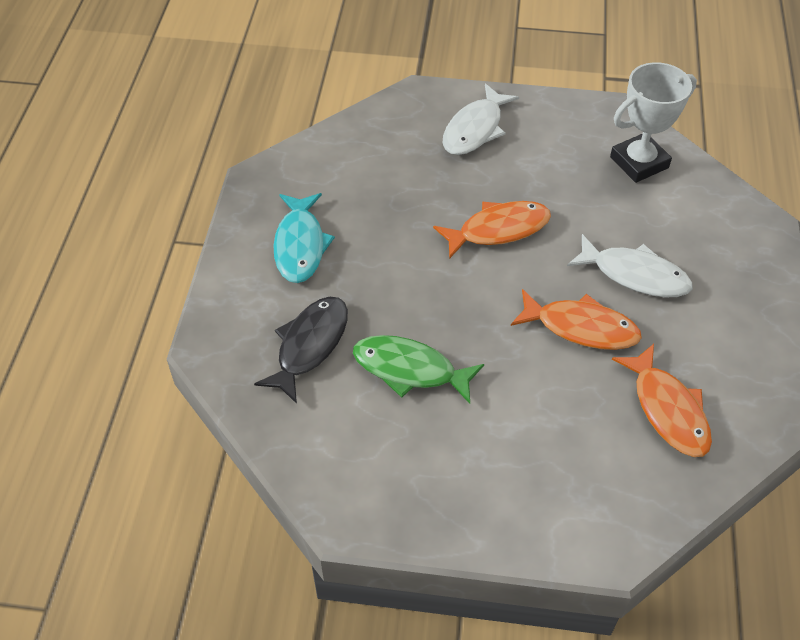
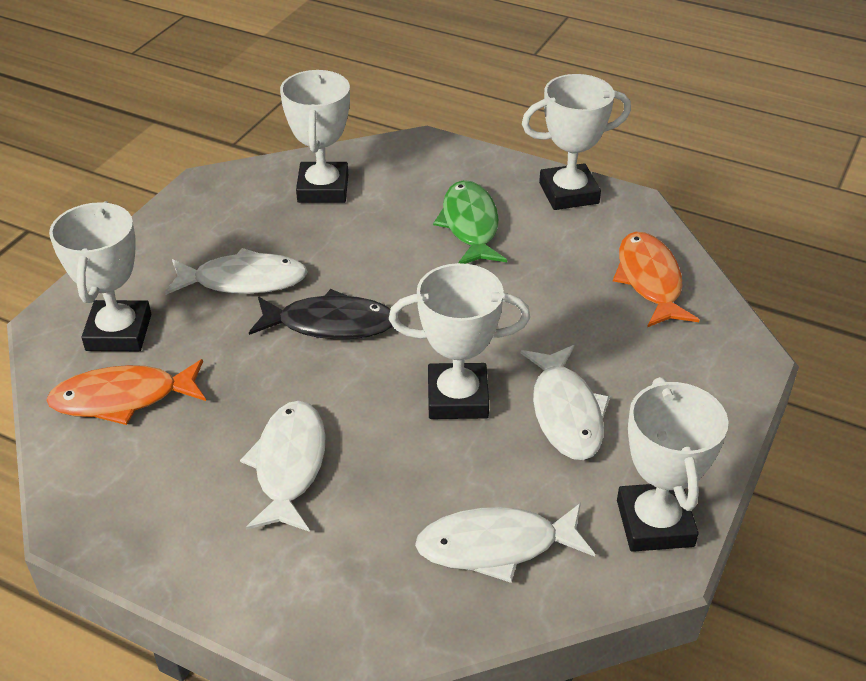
orange fish: [433,201,551,259] [511,289,642,350] [612,344,712,457] = 3 -> [46,359,206,425] [613,231,699,327] = 2
turquoise fish: [273,193,335,283] = 1 -> none = 0
white fish: [443,83,519,155] [567,234,693,297] = 2 -> [165,248,308,295] [240,401,326,532] [415,503,595,583] [521,345,610,460] = 4
white trophy: [610,62,697,183] = 1 -> [49,201,151,351] [280,70,350,203] [389,263,530,419] [522,74,631,210] [617,377,728,552] = 5

